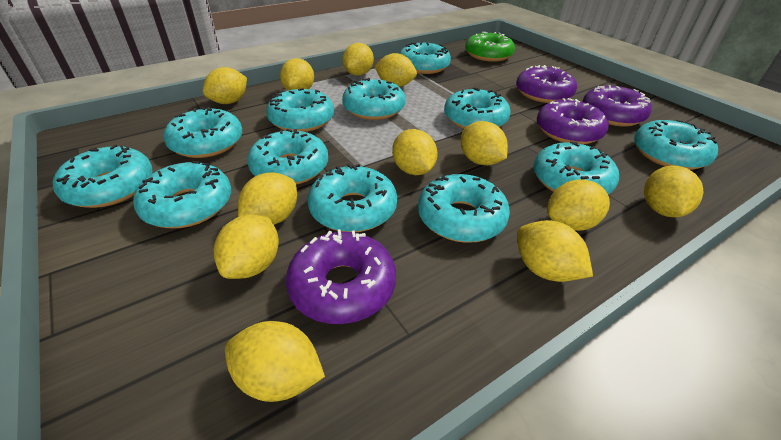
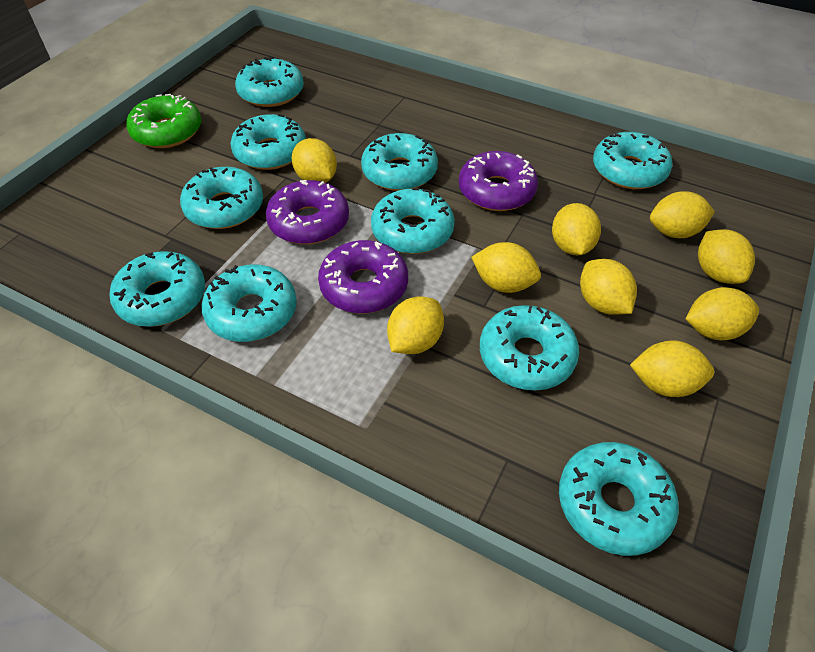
purple donut: [286,229,396,324] [516,65,577,103] [537,98,609,144] [582,85,652,126] = 4 -> [266,180,349,244] [318,240,408,314] [459,151,538,211] = 3
turquoise donut: [53,145,152,208] [133,161,231,228] [163,107,242,158] [247,129,328,185] [266,88,334,132] [308,164,397,232] [342,78,406,120] [400,42,451,74] [418,174,510,243] [444,88,510,129] [533,142,619,194] [634,120,718,170] = 12 -> [110,251,205,327] [180,167,263,229] [202,265,297,342] [231,114,306,170] [235,56,304,107] [361,133,438,191] [371,188,455,254] [480,305,579,390] [559,442,679,556] [593,131,672,189] = 10
yellow lemon: [203,67,247,104] [214,215,279,279] [225,321,325,402] [238,172,297,225] [280,58,314,90] [342,43,374,76] [374,53,417,87] [392,129,438,175] [461,121,508,165] [517,220,593,282] [547,179,610,231] [644,166,704,217] = 12 -> [292,138,337,183] [387,296,444,354] [471,242,541,293] [552,203,601,255] [580,259,637,315] [630,341,714,397] [650,191,715,238] [686,287,759,340] [698,229,755,284] = 9

